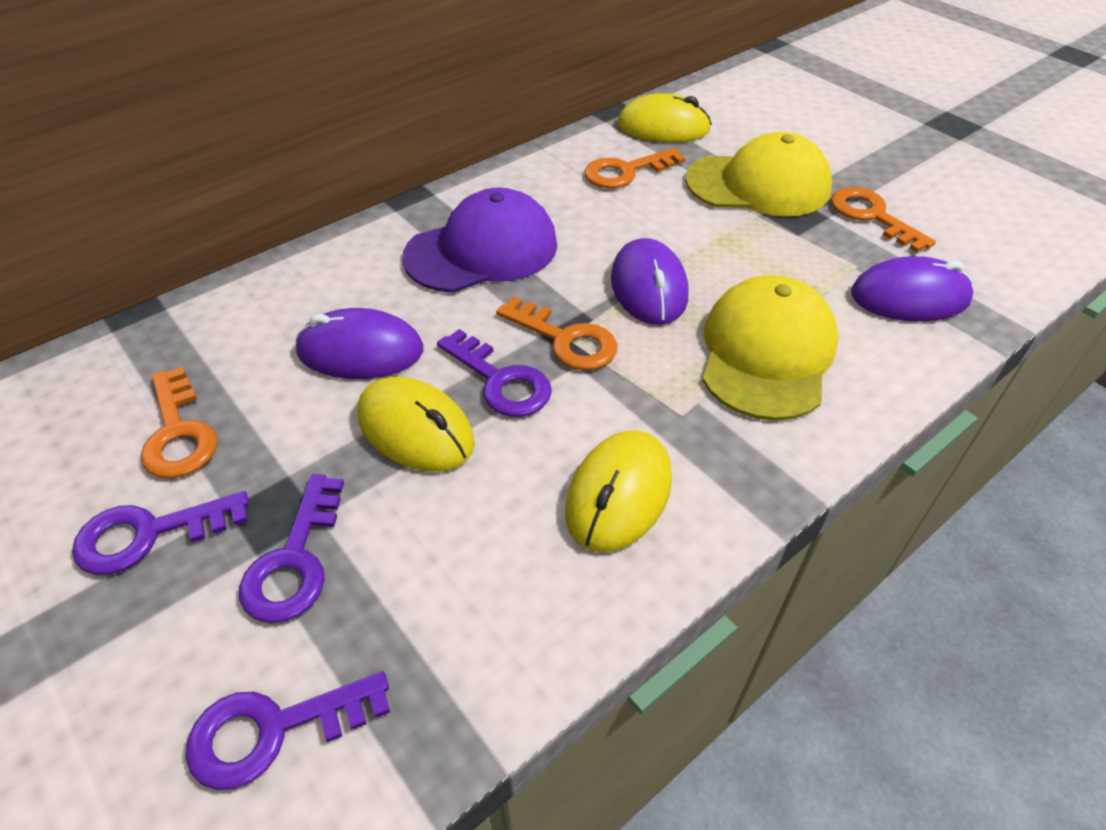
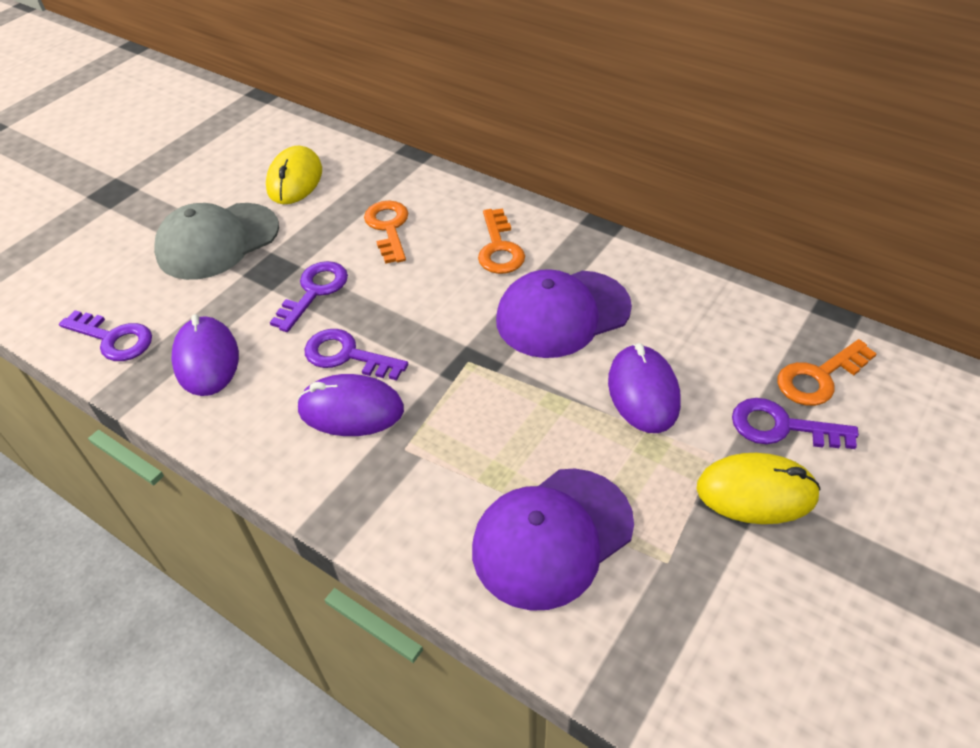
grey cap: none = 0 -> [154,203,279,280] = 1
orange key: [141,367,218,478] [496,297,617,370] [585,148,685,188] [831,187,936,253] = 4 -> [364,201,408,264] [478,208,525,274] [777,339,877,406] = 3
purple cap: [402,187,557,293] = 1 -> [472,469,634,611] [496,269,632,358] = 2
yellow cap: [685,132,832,216] [702,275,838,421] = 2 -> none = 0
yellow mouse: [357,377,475,472] [565,430,672,552] [617,93,712,142] = 3 -> [266,146,322,204] [697,453,821,524] = 2

